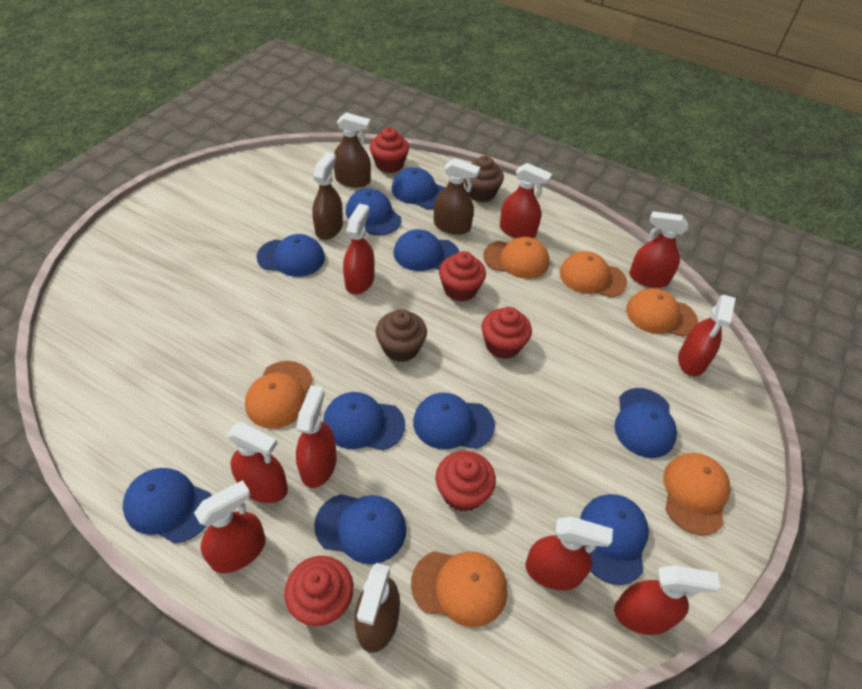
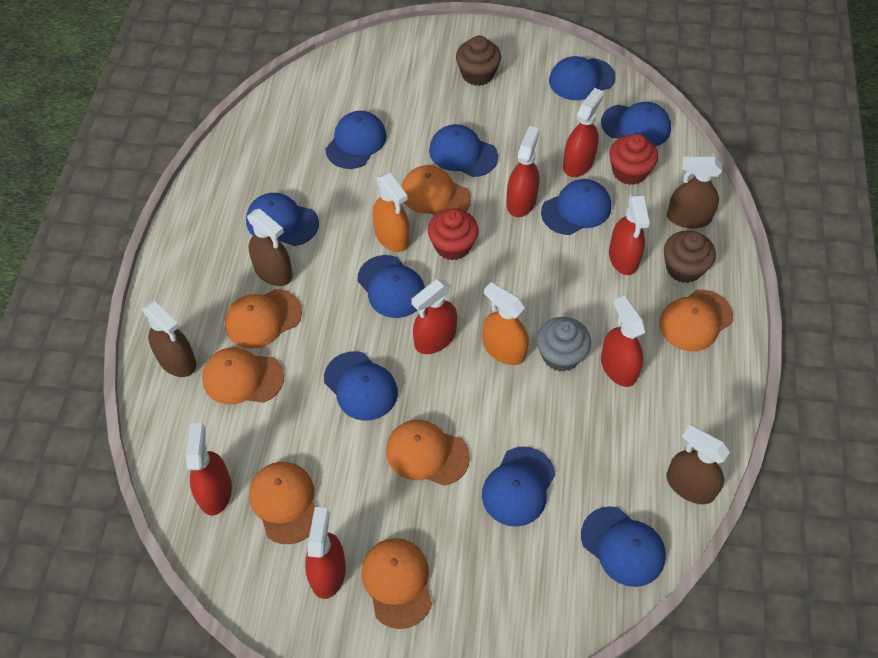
grey cupcake: none = 0 -> [537,317,591,372] = 1
orange cap: [245,361,313,429] [411,551,507,627] [483,237,549,279] [559,251,627,297] [626,288,698,337] [663,453,730,535] = 6 -> [202,347,284,404] [225,289,302,349] [249,462,316,544] [361,538,432,629] [386,419,470,486] [401,165,471,215] [659,290,733,351] = 7
orange spray bottle: none = 0 -> [373,173,410,252] [483,282,529,365] = 2
red cupcake: [284,556,354,626] [370,127,409,173] [436,451,496,512] [439,251,486,301] [481,307,532,359] = 5 -> [428,209,479,260] [609,134,658,185] = 2
red spray bottle: [194,480,266,573] [227,422,288,503] [296,385,337,488] [343,204,375,295] [500,163,552,238] [525,517,613,590] [614,565,720,635] [629,211,688,288] [678,295,736,376] = 9 -> [186,423,232,516] [305,507,346,599] [411,279,457,354] [506,126,540,217] [563,88,604,177] [601,296,646,387] [609,194,650,275] = 7

